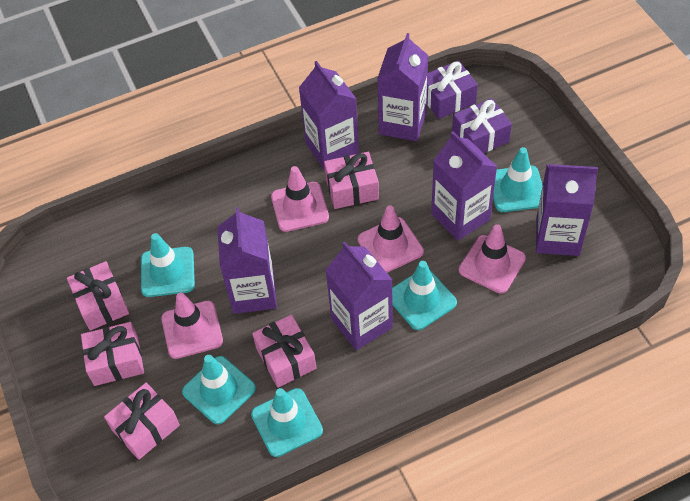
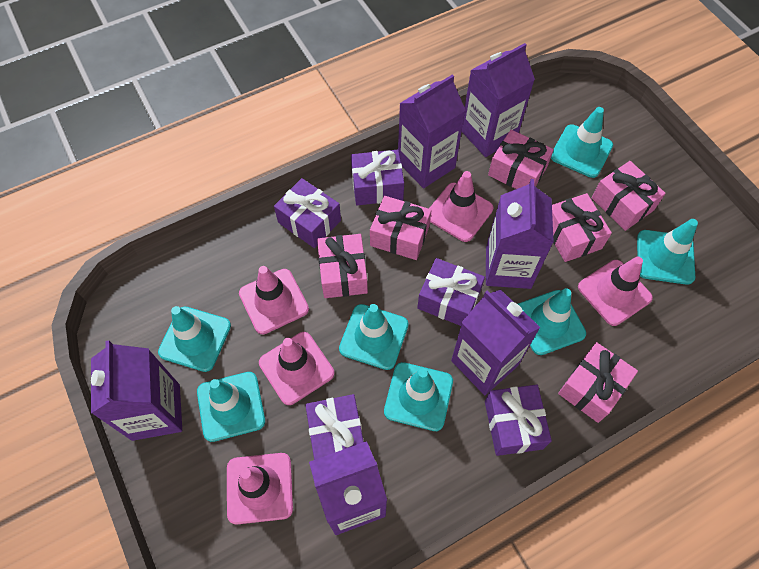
pink gift: [67,261,129,331] [81,322,144,386] [104,383,180,460] [252,315,316,388] [324,152,379,209] = 5 -> [317,234,368,298] [370,196,432,260] [488,130,554,189] [552,193,612,262] [558,342,638,423] [592,161,666,231] = 6
pink traffic cone: [161,293,223,359] [271,166,329,232] [358,205,424,273] [459,225,526,294] = 4 -> [227,453,293,524] [239,266,309,335] [259,332,334,405] [429,171,493,242] [578,256,653,326] = 5
purple gift: [427,60,478,119] [452,98,512,153] = 2 -> [274,178,341,248] [305,394,364,460] [351,150,404,205] [417,258,485,326] [485,385,552,456] = 5
turquoise traffic cone: [141,233,195,297] [182,355,256,424] [251,388,323,457] [392,261,457,330] [493,147,543,212] = 5 -> [158,306,231,372] [197,372,265,442] [339,304,408,370] [384,362,453,431] [518,288,586,355] [551,107,613,178] [637,219,698,285] = 7

